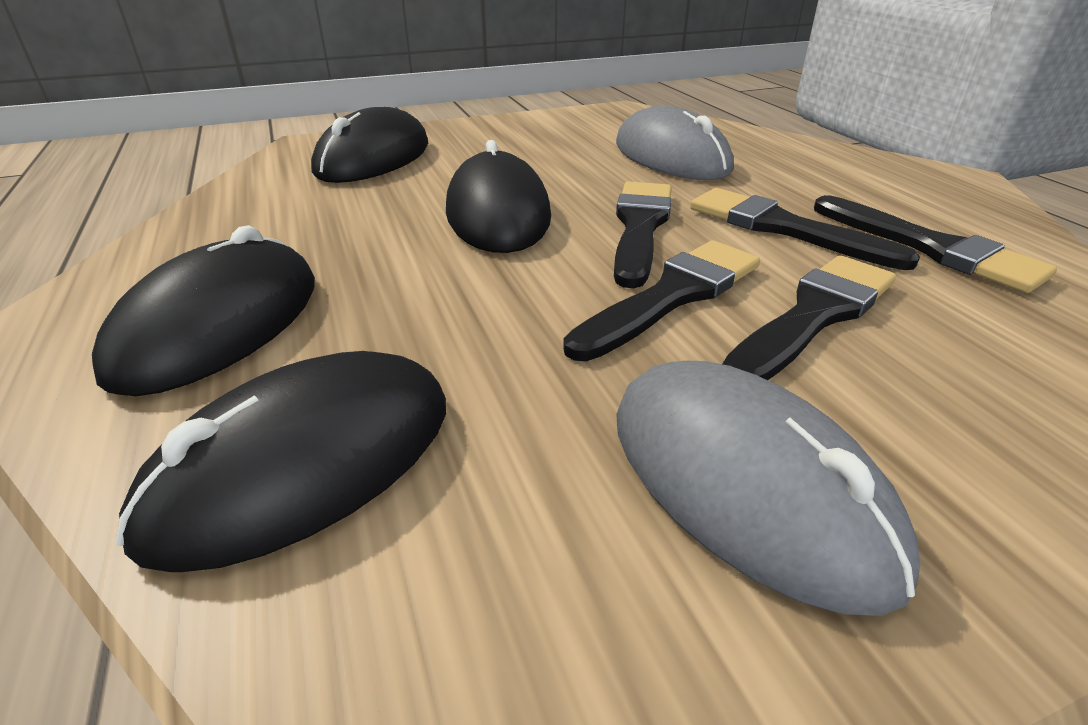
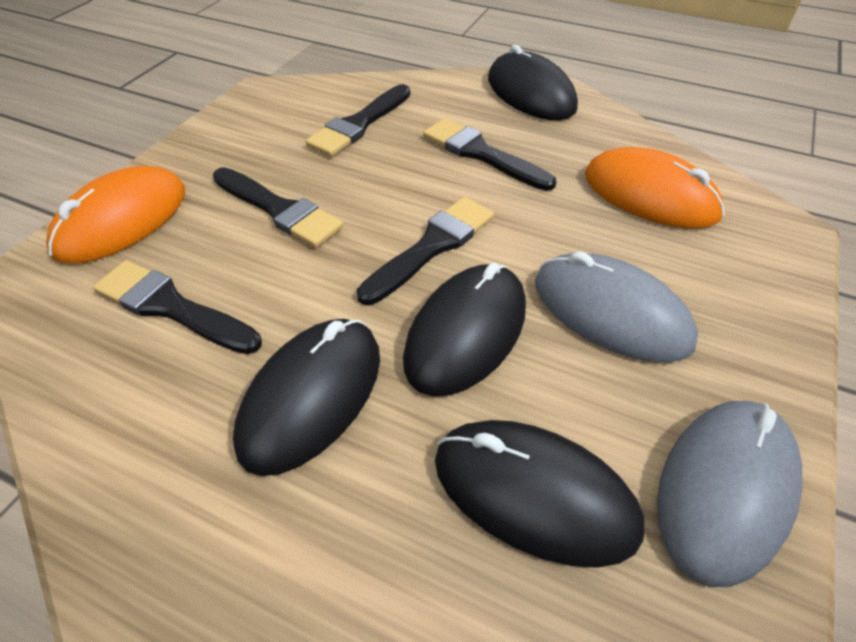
orange mouse: none = 0 -> [46,166,185,263] [585,147,725,228] = 2

